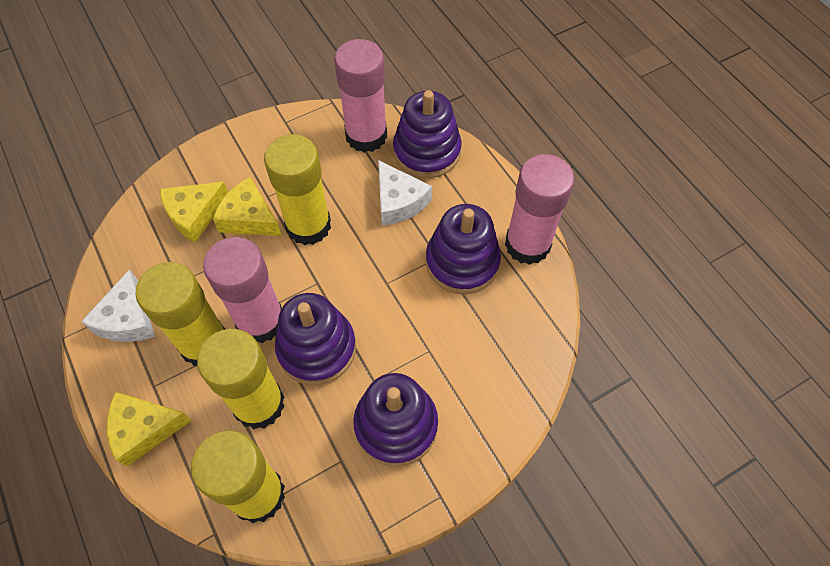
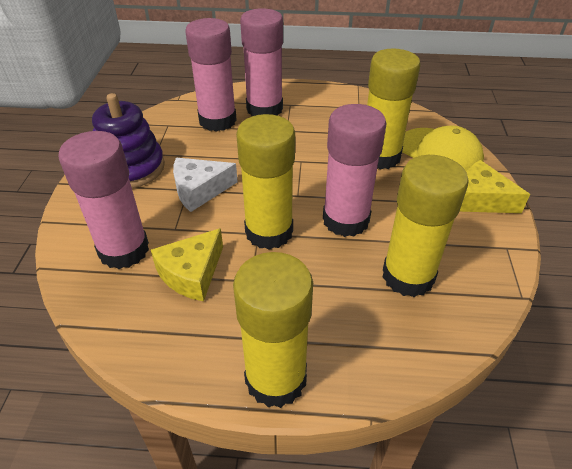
pink glue stick: [203,237,282,343] [334,39,387,153] [505,154,574,265] = 3 -> [58,131,149,269] [185,18,237,132] [240,8,283,116] [323,104,386,237] = 4
purple stacking toy: [275,293,356,385] [353,373,438,466] [393,90,462,178] [426,204,501,294] = 4 -> [92,93,165,188] = 1
white cheese: [81,269,155,342] [378,160,432,226] = 2 -> [173,158,238,212] = 1
yellow cap: none = 0 -> [402,125,484,171] = 1
yellow cheese: [107,392,192,467] [160,181,228,243] [213,177,282,236] = 3 -> [151,228,223,302] [459,160,530,213] = 2

